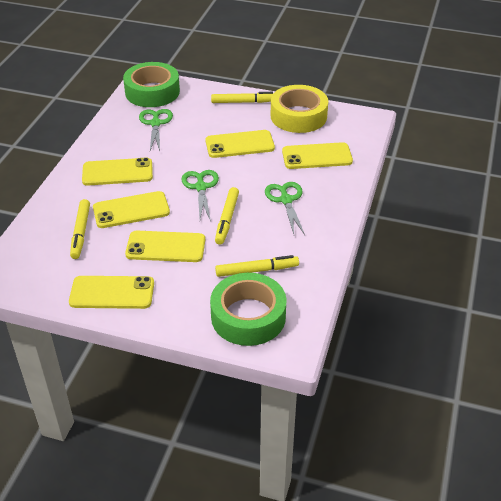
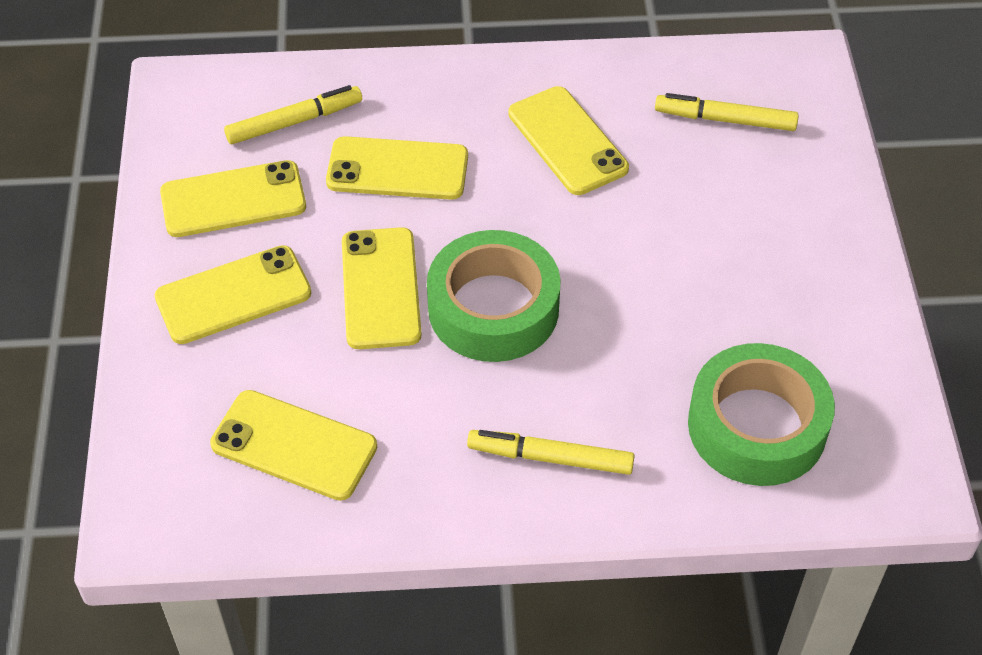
green scissors: [139,109,173,151] [182,170,219,222] [265,182,305,235] = 3 -> none = 0
yellow marker: [70,199,90,259] [211,92,273,103] [215,187,239,245] [215,255,299,277] = 4 -> [224,85,362,144] [467,430,635,475] [655,93,799,131] = 3
yellow tape: [271,85,328,133] = 1 -> none = 0

